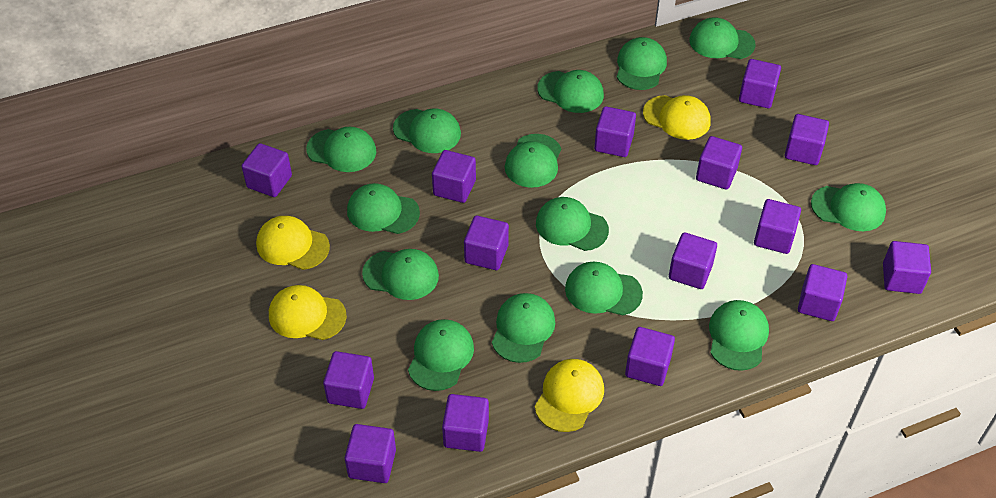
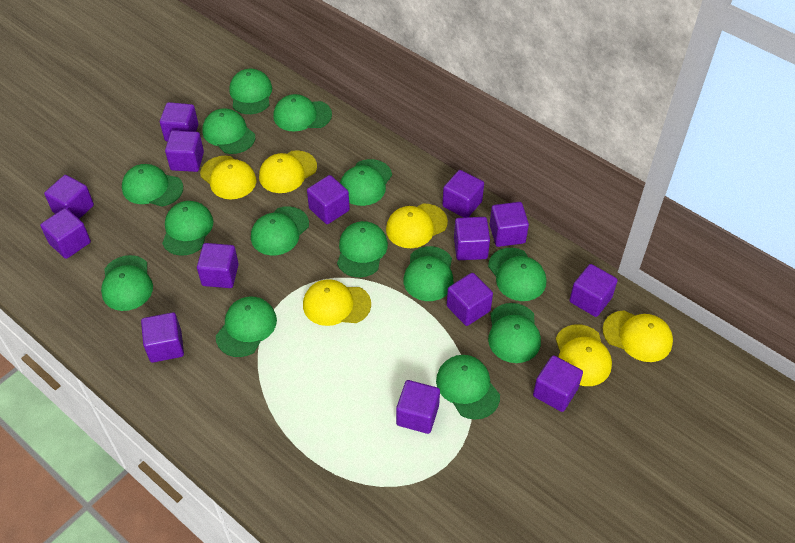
purple cube: [242,143,292,197] [323,351,374,409] [345,424,396,483] [432,150,476,203] [442,394,489,452] [464,215,509,270] [594,106,636,157] [625,327,675,386] [669,232,717,289] [696,136,742,190] [739,59,781,108] [754,199,801,254] [785,114,829,165] [798,264,847,321] [883,241,931,294] = 15 -> [40,208,91,259] [44,175,94,219] [141,312,184,363] [160,102,198,141] [165,130,204,172] [197,243,239,288] [307,175,350,224] [396,380,440,434] [442,170,484,218] [447,273,493,326] [454,217,490,260] [490,202,529,247] [533,355,583,412] [569,264,618,317] = 14
yellow cap: [256,216,330,270] [269,285,347,340] [535,359,604,432] [643,95,711,140] = 4 -> [200,156,256,199] [259,150,317,193] [303,279,371,326] [386,204,448,248] [556,324,612,386] [603,310,673,362] = 6

